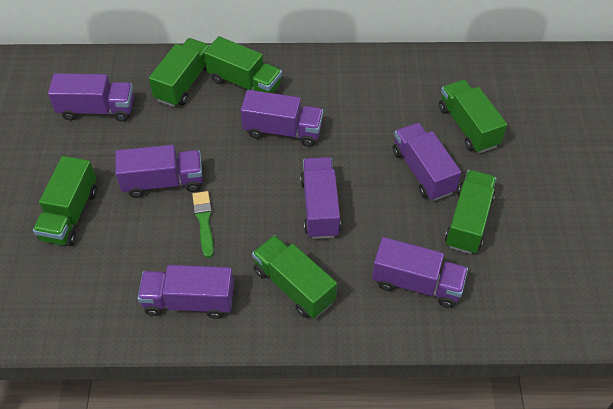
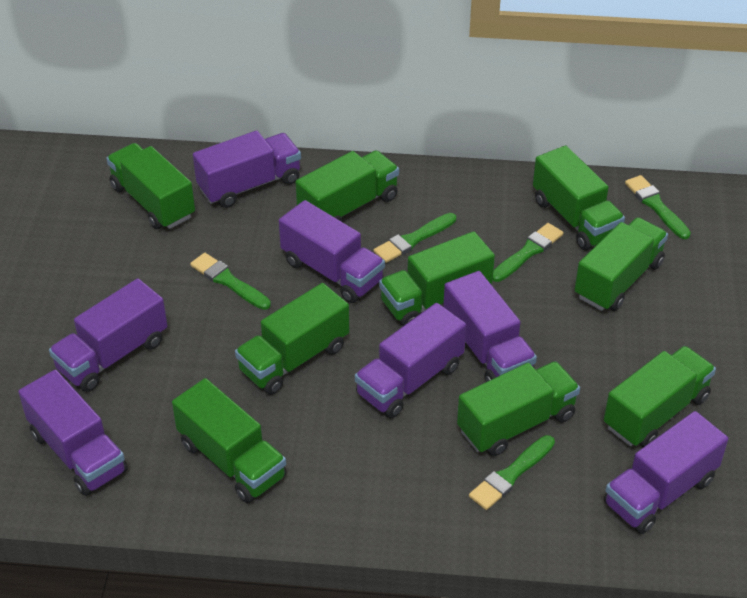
green brush: [192,191,214,258] = 1 -> [190,253,271,310] [374,213,456,263] [469,435,555,510] [493,223,563,282] [625,175,691,239] = 5
green truck: [33,156,97,246] [149,38,210,107] [204,36,282,93] [252,235,337,319] [439,80,507,153] [445,170,496,254] = 6 -> [106,143,195,229] [172,378,287,503] [235,283,349,395] [296,150,399,222] [379,231,495,326] [457,361,580,456] [533,145,625,250] [575,217,668,311] [604,346,716,447] = 9

